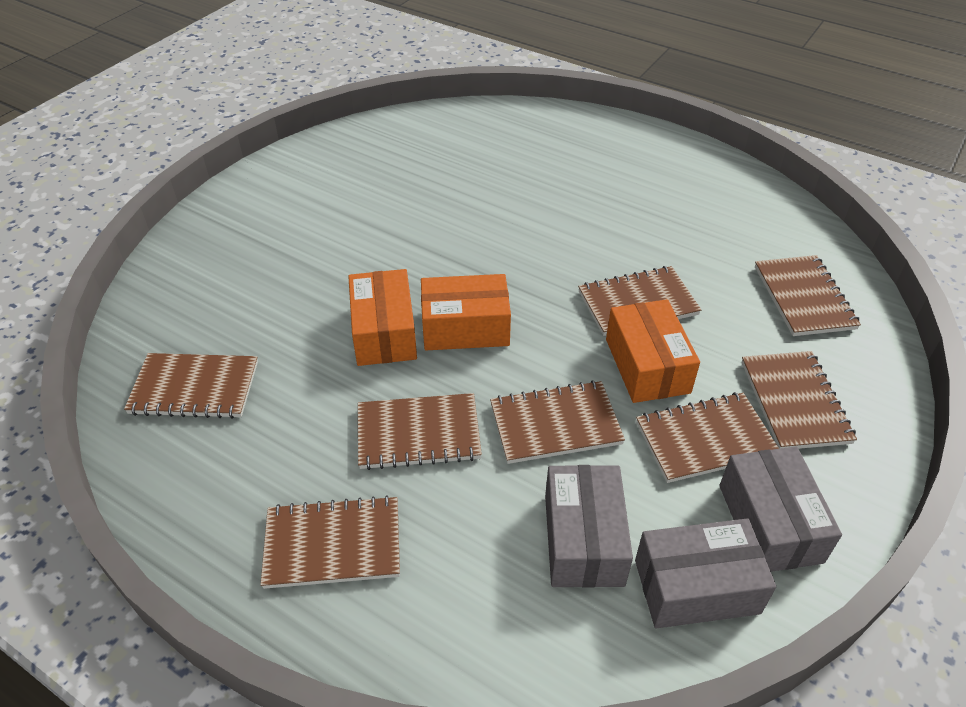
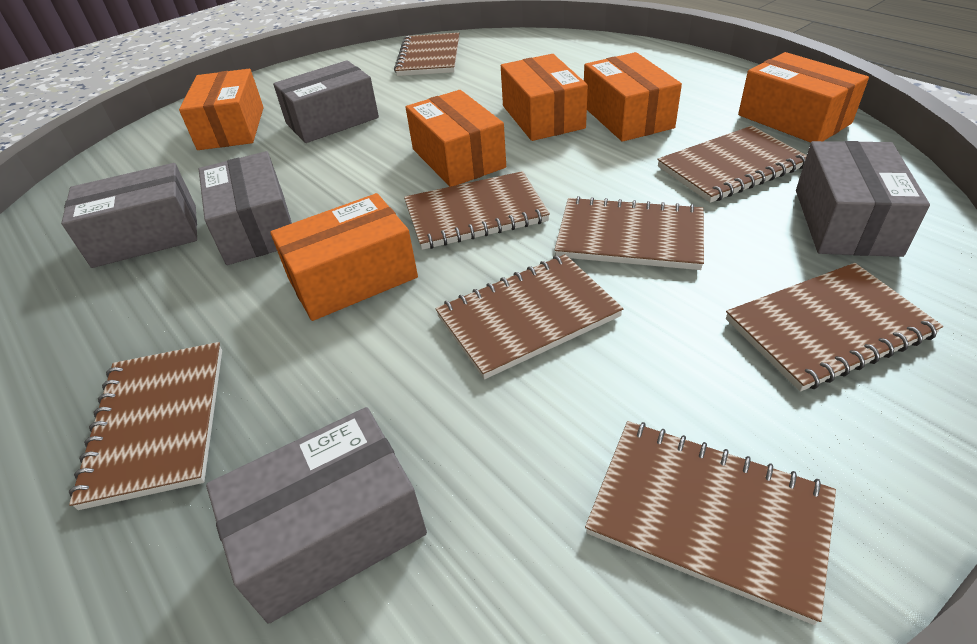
grey box: [545,465,633,588] [635,519,776,628] [720,447,842,572] = 3 -> [61,163,197,268] [199,151,292,265] [206,407,427,624] [273,60,379,143] [796,141,930,257] = 5
orange box: [348,269,417,366] [421,274,511,350] [606,299,700,403] = 3 -> [179,69,264,150] [270,193,418,321] [406,90,506,187] [501,54,588,141] [584,52,682,142] [738,52,869,143] = 6

